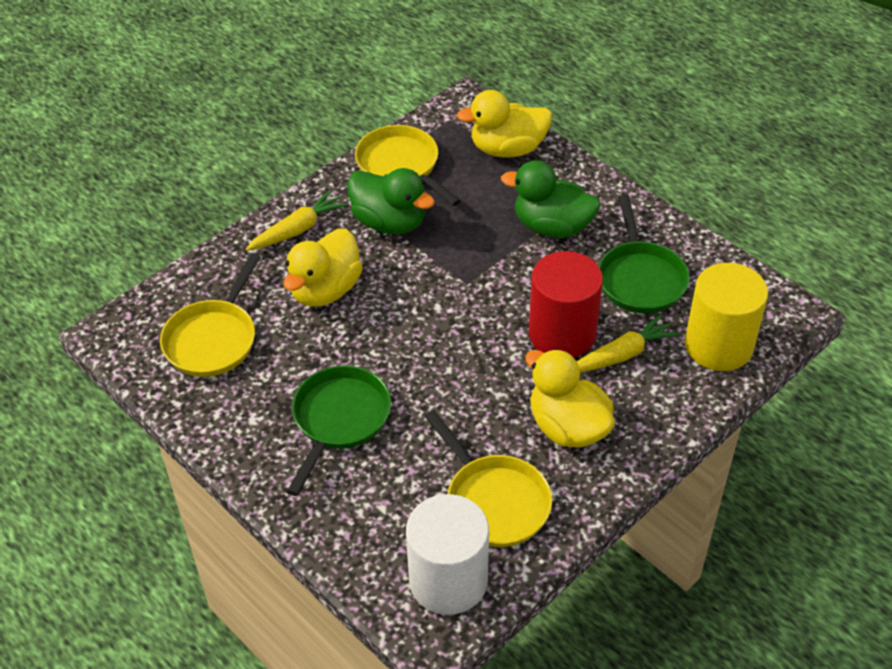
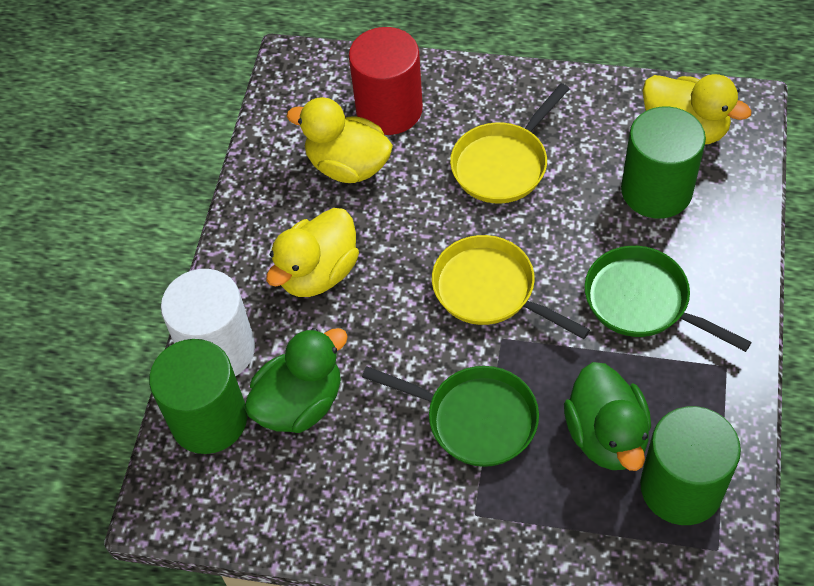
green cylinder: none = 0 -> [149,339,247,454] [621,106,706,219] [640,406,741,525] = 3
yellow carrot: [246,190,347,251] [577,314,679,373] = 2 -> none = 0
yellow cylinder: [685,263,768,371] = 1 -> none = 0
yellow pan: [160,253,261,377] [355,125,461,206] [424,410,552,547] = 3 -> [432,235,590,339] [450,83,569,203] = 2

